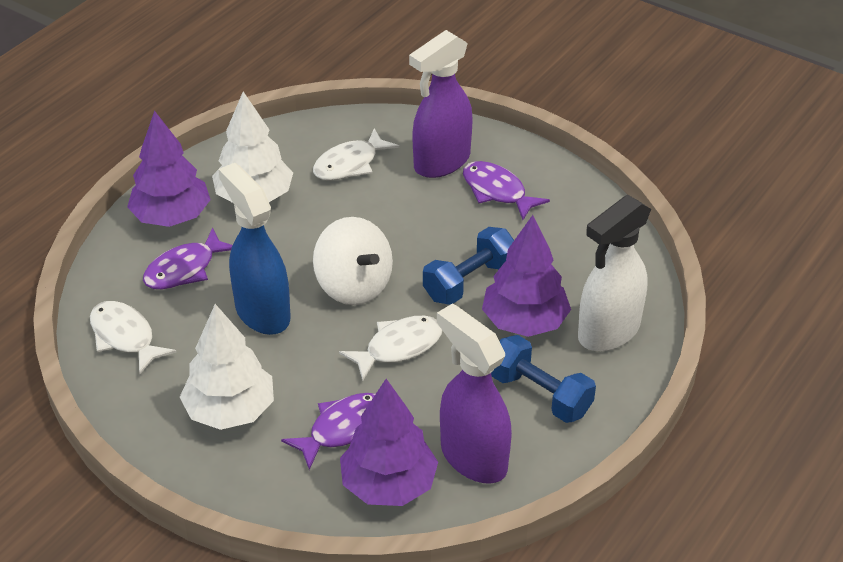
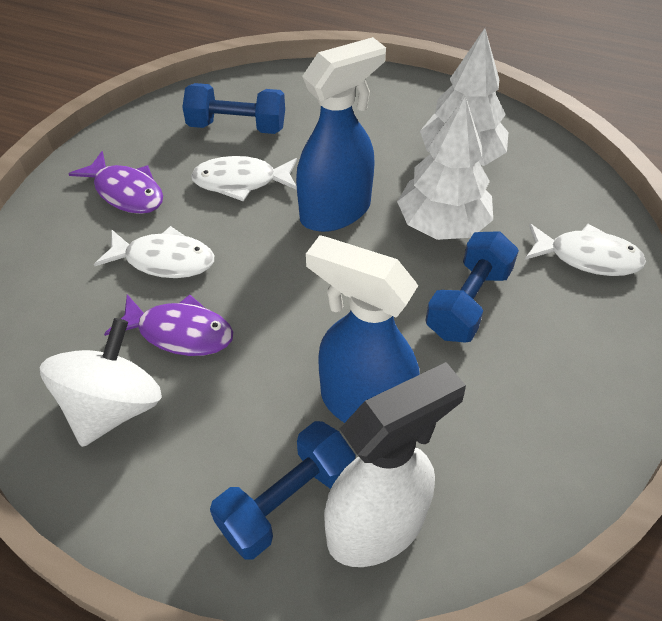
blue dumbbell: [423,227,514,305] [491,335,596,423] = 2 -> [182,83,285,134] [210,421,356,560] [425,231,519,343] = 3
blue spray bottle: [218,163,291,335] = 1 -> [296,37,386,232] [306,235,420,423] = 2
purple fish: [143,227,232,290] [281,393,375,470] [463,161,550,220] = 3 -> [69,151,163,214] [104,294,233,356] = 2
purple spray bottle: [409,30,472,178] [437,304,512,484] = 2 -> none = 0
purple tree: [127,111,211,227] [340,379,438,506] [482,215,571,337] = 3 -> none = 0

